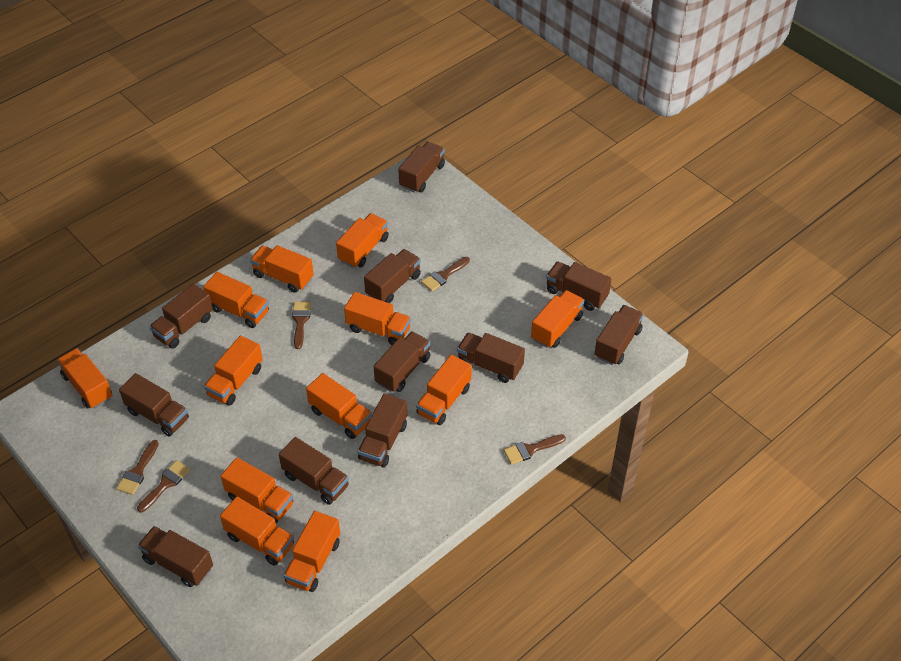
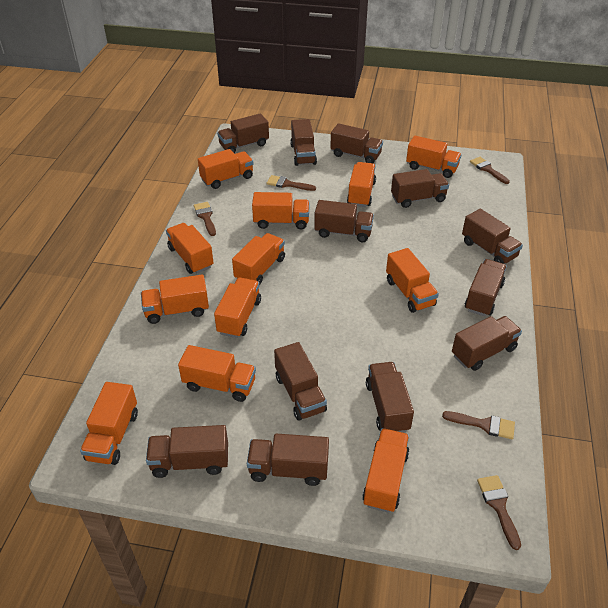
brown truck: [119,373,189,437] [138,526,213,587] [149,283,213,349] [279,437,349,505] [358,394,407,468] [364,249,421,303] [374,331,431,392] [398,142,445,193] [457,332,525,383] [546,262,611,311] [594,305,644,365] = 11 -> [146,425,228,478] [217,113,269,153] [247,434,329,486] [274,342,327,421] [290,119,317,166] [314,200,374,242] [330,123,383,163] [366,362,414,433] [391,169,449,208] [452,316,522,371] [462,209,523,264] [465,259,507,316] = 12

